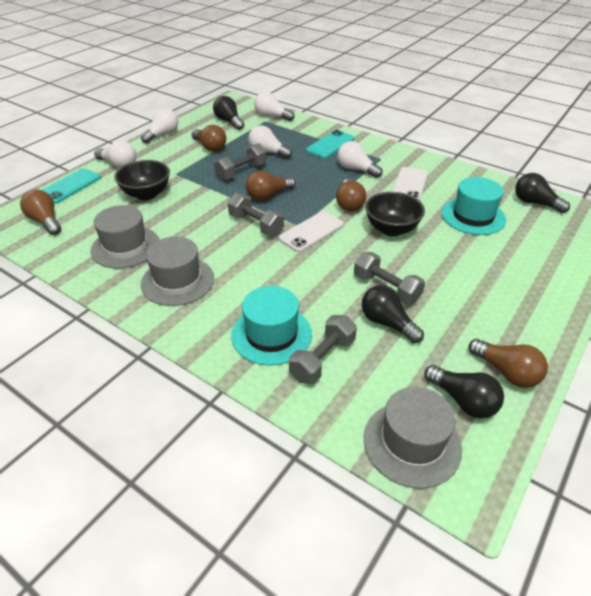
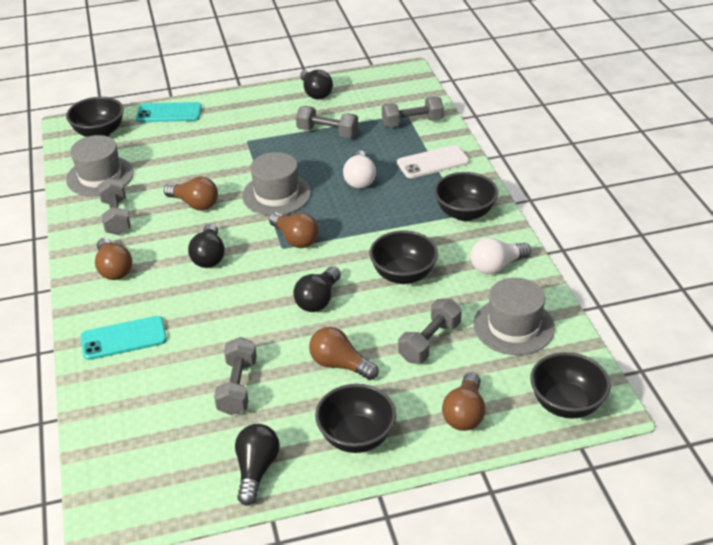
black bowl: [114,160,170,200] [365,192,425,236] = 2 -> [66,97,124,137] [315,384,396,453] [370,231,438,284] [434,172,498,221] [530,352,611,418] = 5
grey dumbbell: [214,143,267,180] [228,193,284,236] [289,315,357,384] [354,252,425,305] = 4 -> [98,178,131,235] [214,337,257,415] [296,106,358,138] [382,97,444,128] [398,299,462,363] = 5
turquoise hat: [231,286,312,366] [441,177,506,235] = 2 -> none = 0
white light bulb: [94,141,136,168] [141,108,178,143] [248,125,292,159] [254,92,295,121] [337,141,383,178] = 5 -> [343,150,376,188] [470,238,531,274] = 2
white phone: [278,211,344,252] [392,167,428,201] = 2 -> [397,145,469,178] = 1

